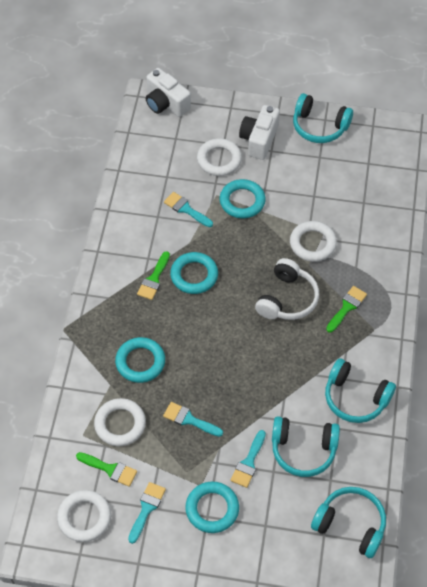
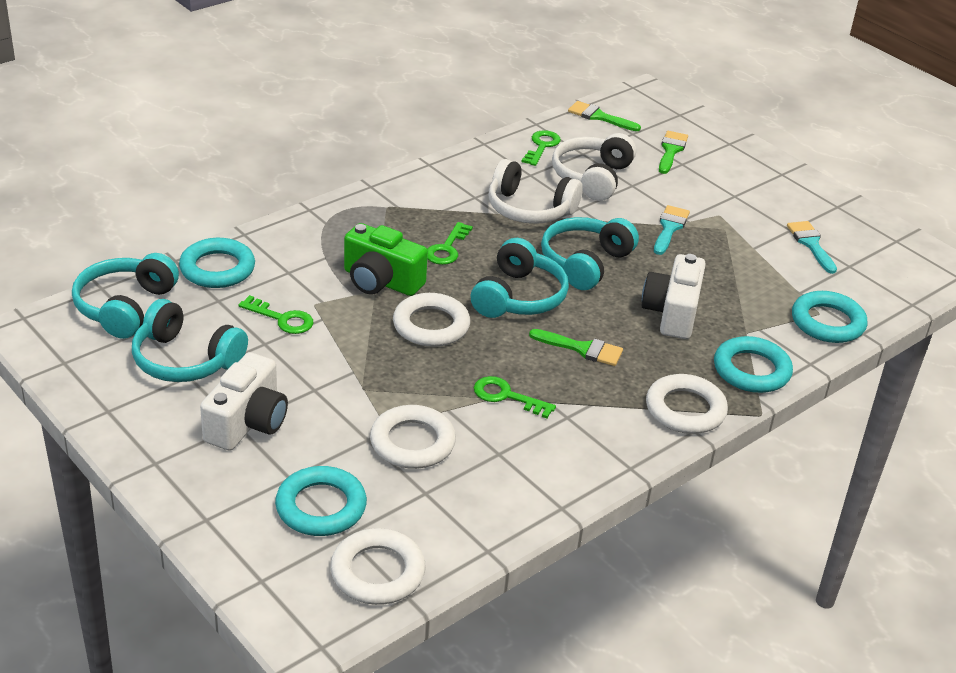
green camera: none = 0 -> [344,223,428,296] = 1
green key: none = 0 -> [239,295,313,334] [427,222,473,265] [474,376,556,418] [522,130,561,166] = 4
turquoise brush: [128,482,166,544] [163,402,223,437] [164,192,213,227] [231,430,266,488] = 4 -> [654,205,690,255] [787,221,837,274] = 2
white headphones: [255,258,319,320] = 1 -> [489,159,583,224] [552,133,636,201] = 2

